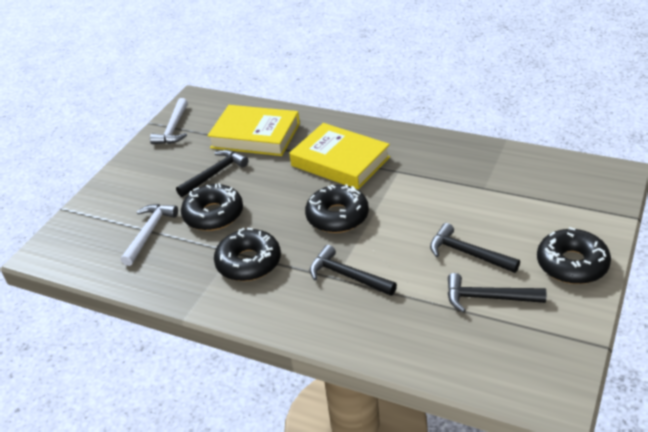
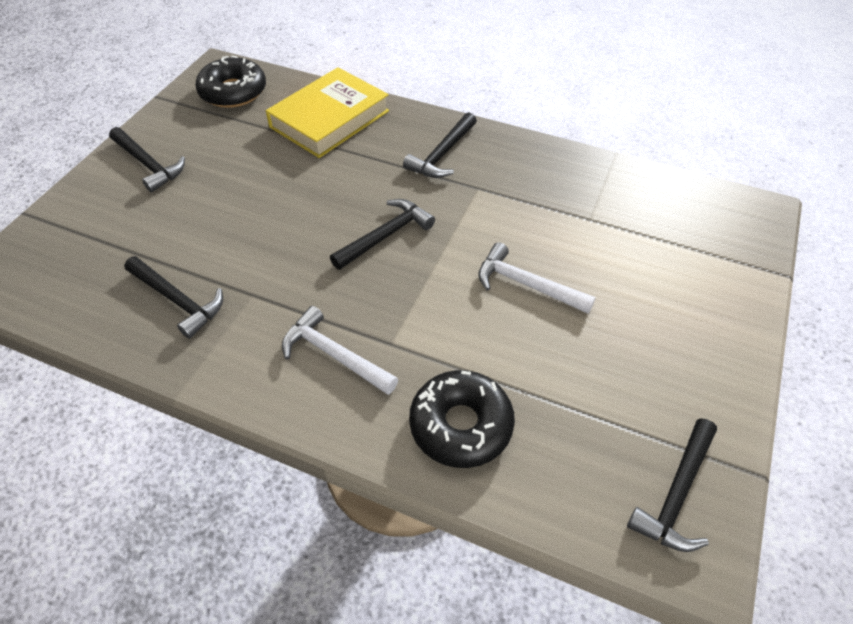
black donut: [181,183,243,231] [214,228,281,281] [305,184,369,233] [537,227,611,284] = 4 -> [195,55,266,108] [409,370,515,468] = 2
black hammer: [176,150,248,197] [309,245,397,296] [430,223,520,273] [448,273,546,313] = 4 -> [109,127,185,192] [124,256,223,339] [330,199,435,270] [403,112,477,178] [627,418,717,552] = 5
yellow book: [207,105,300,156] [290,123,390,189] = 2 -> [266,67,389,158] = 1

